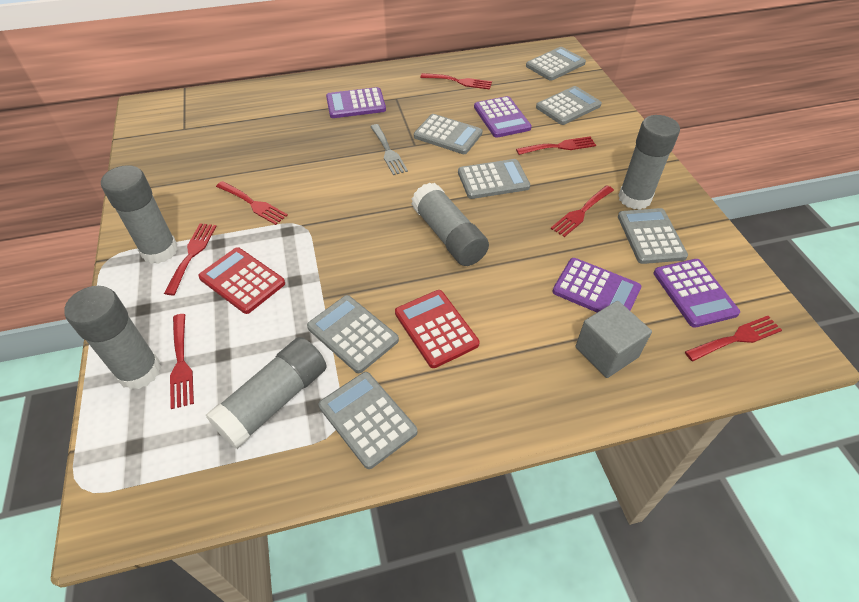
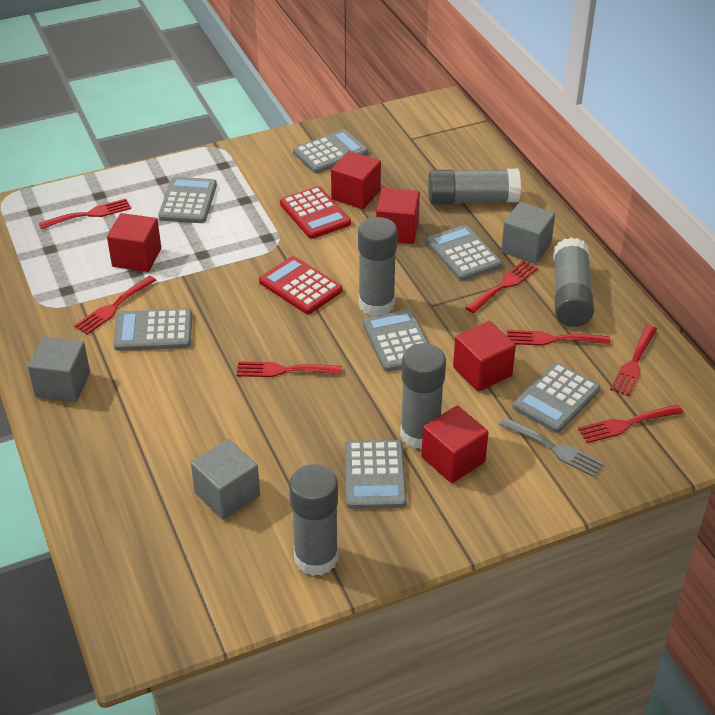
grey cube: [576,301,652,378] = 1 -> [28,337,90,402] [191,439,260,520] [501,202,555,264] = 3
purple calculator: [326,87,386,118] [474,96,532,138] [552,258,641,312] [653,259,740,328] = 4 -> none = 0
red cube: none = 0 -> [107,213,161,272] [331,151,381,209] [376,188,420,244] [421,406,489,483] [453,321,516,392] = 5

